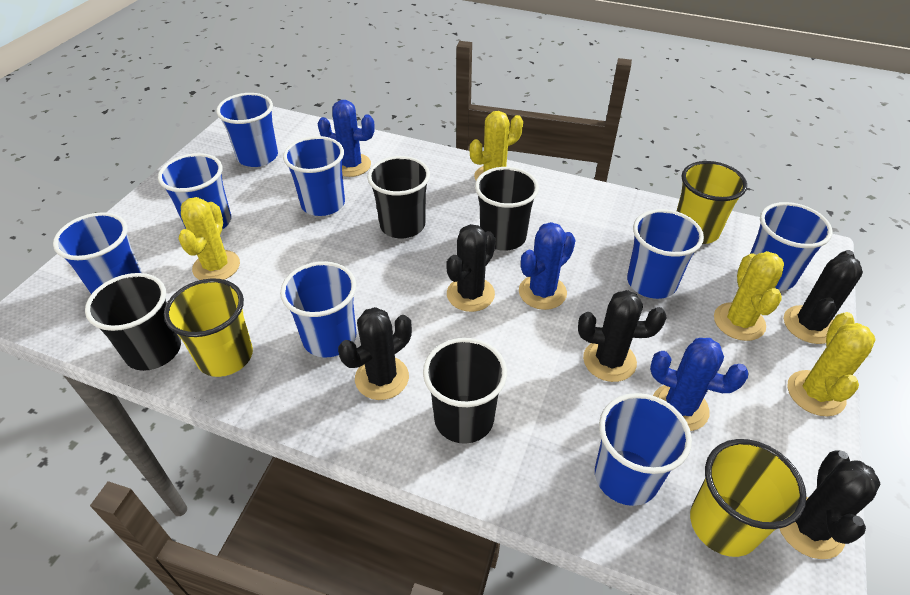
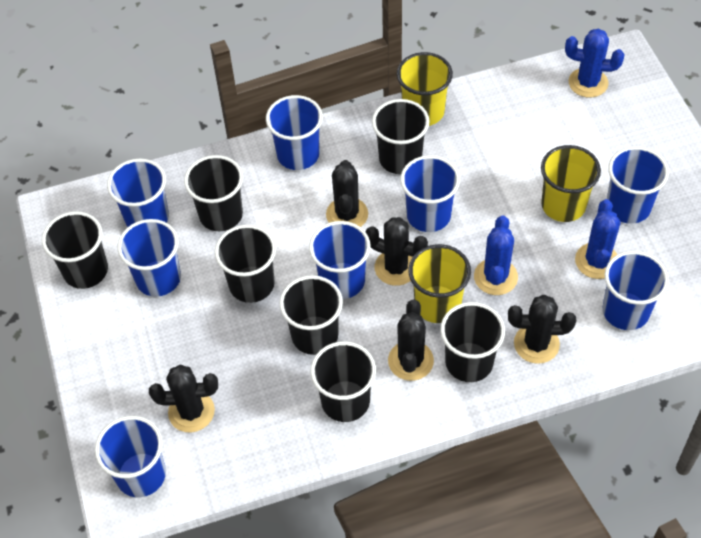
black cup: [85,273,181,371] [367,156,430,238] [423,338,507,444] [475,167,539,251] = 4 -> [42,211,108,289] [184,155,243,231] [215,225,276,303] [280,275,343,355] [311,341,376,422] [372,99,430,174] [440,302,505,382] = 7
yellow cactus: [179,197,240,280] [470,111,523,180] [714,251,784,341] [787,312,875,416] = 4 -> none = 0

